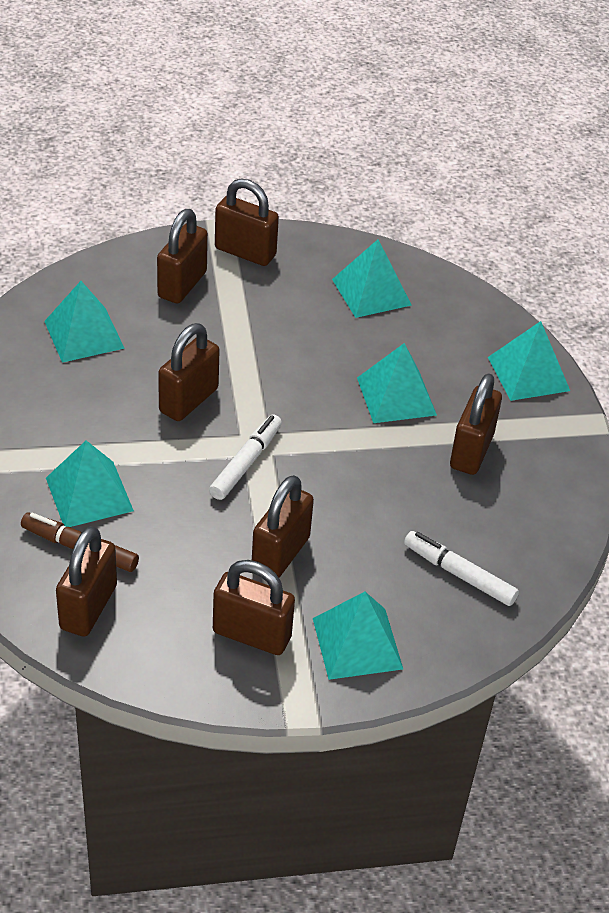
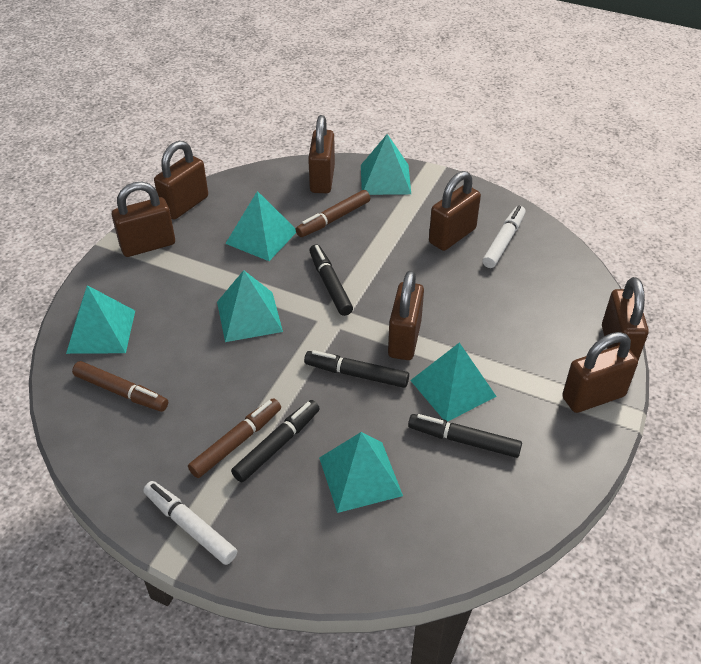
black marker: none = 0 -> [231,400,320,482] [304,350,409,388] [309,244,353,316] [408,414,522,458] = 4
brown marker: [21,512,139,572] = 1 -> [72,361,168,412] [188,398,281,478] [296,190,371,237] = 3

